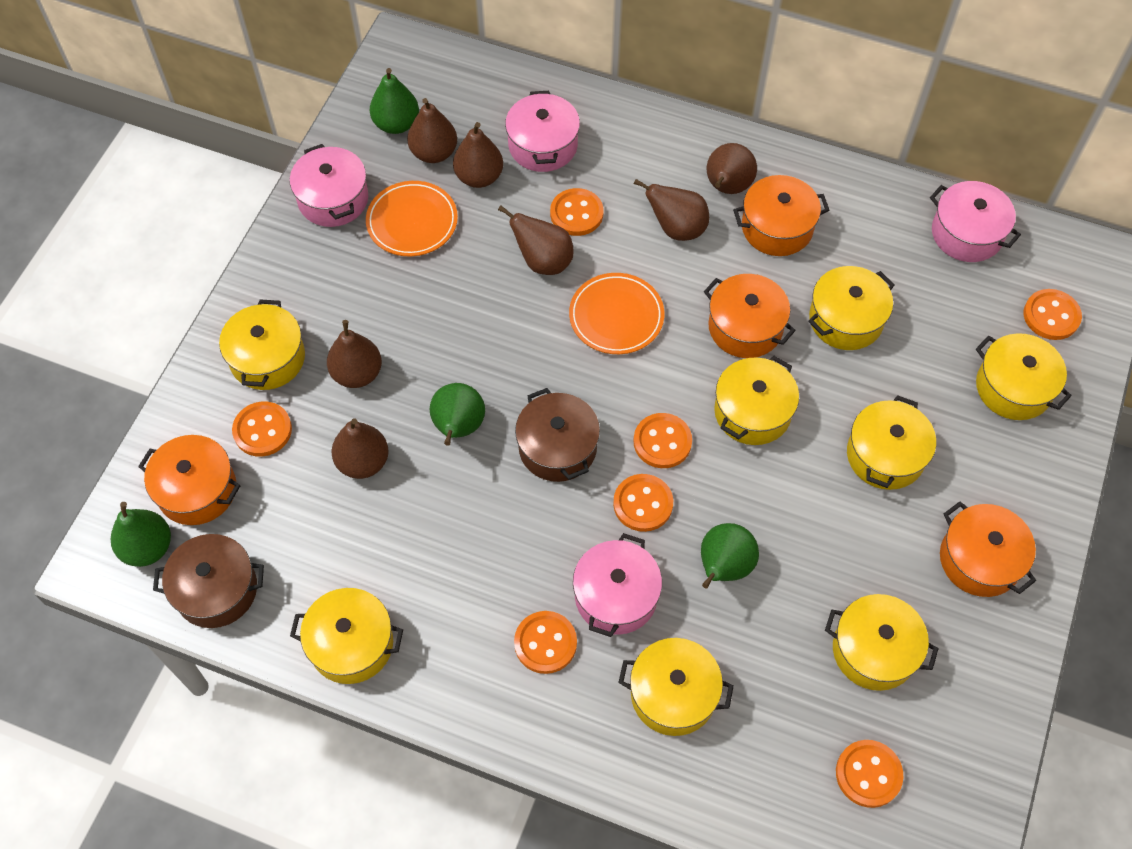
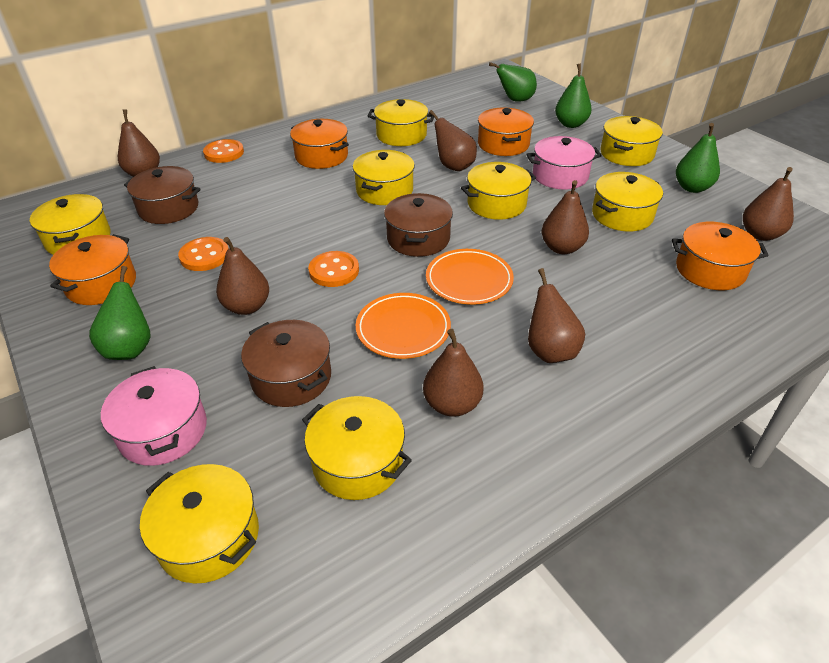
brown pot: [153,534,264,628] [515,388,600,482] = 2 -> [124,166,201,224] [241,320,331,407] [384,193,453,257] = 3
orange button: [232,401,292,457] [514,611,577,674] [550,188,603,236] [613,474,673,532] [634,413,692,468] [836,740,903,808] [1023,289,1082,340] = 7 -> [178,237,229,271] [203,139,244,163] [308,251,359,287] = 3
pink pot: [290,144,368,227] [505,91,580,172] [573,533,662,637] [930,181,1021,262] = 4 -> [101,366,207,466] [526,136,602,190] = 2

